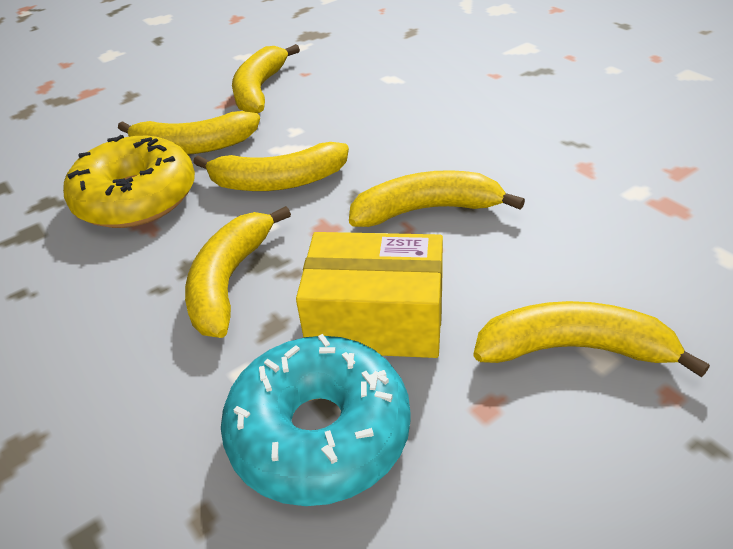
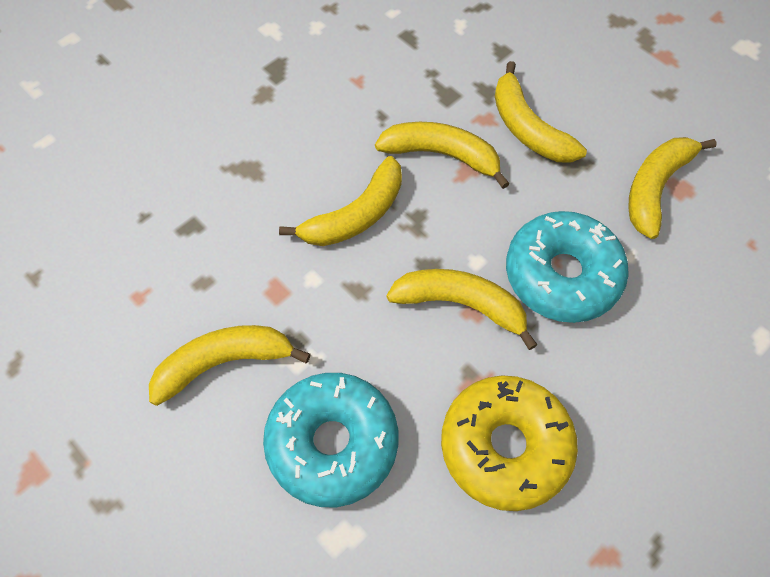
turquoise donut: [221,334,411,506] = 1 -> [263,373,398,507] [506,211,629,323] = 2
yellow box: [296,232,443,358] = 1 -> none = 0

